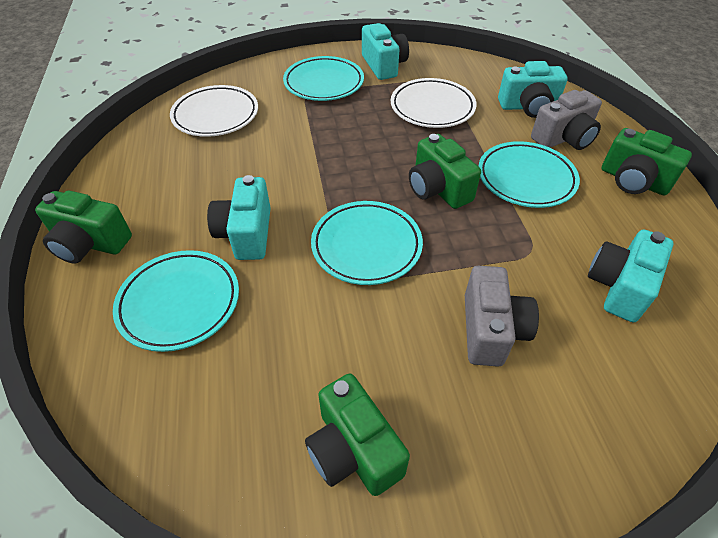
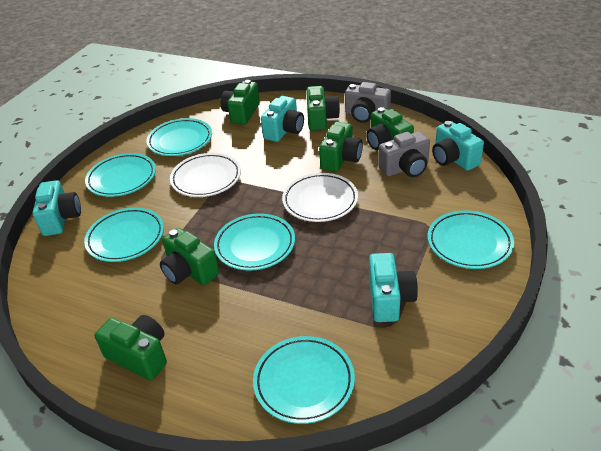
green camera: [35,191,132,264] [305,373,410,496] [409,134,481,209] [602,128,692,196] = 4 -> [95,315,167,380] [160,228,219,285] [221,80,260,125] [306,86,340,131] [319,122,363,172] [366,107,414,150] = 6
turquoise plate: [113,250,239,352] [283,56,364,101] [311,201,423,285] [479,141,580,208] = 4 -> [84,208,164,262] [85,153,156,197] [147,118,212,156] [214,213,295,271] [253,336,355,424] [428,210,514,269] = 6

